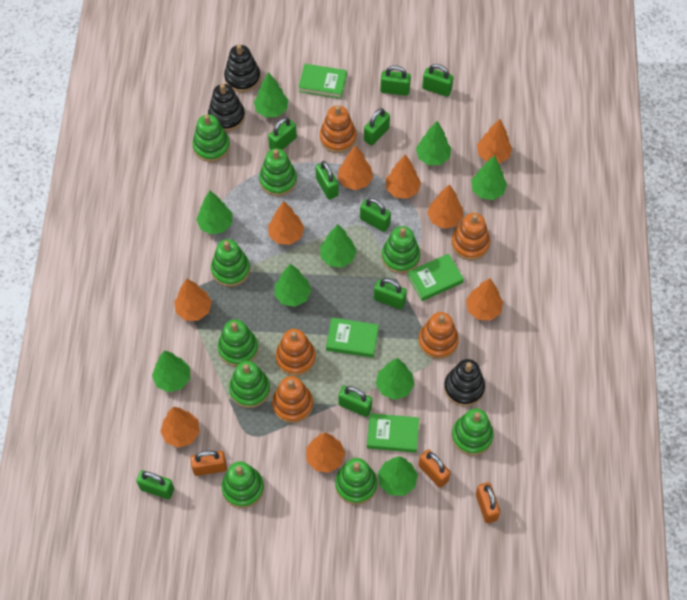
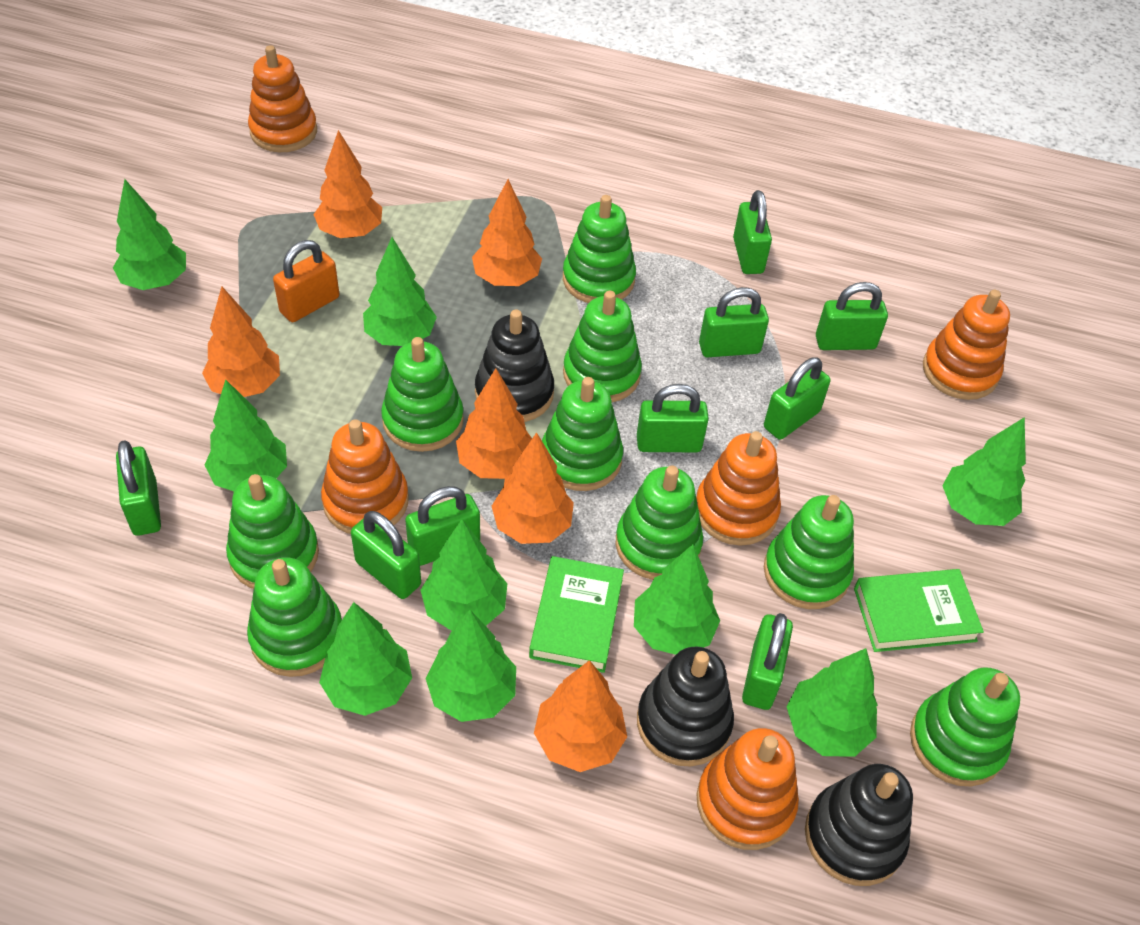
green book: [298,64,347,99] [326,318,379,358] [367,413,419,453] [407,254,464,301] = 4 -> [529,556,624,673] [854,569,984,652] = 2
orange padlock: [190,451,227,476] [418,449,451,488] [476,482,500,523] = 3 -> [273,240,339,322] = 1
orange tree: [160,407,200,448] [174,279,212,321] [268,201,304,245] [306,433,345,473] [338,145,373,190] [386,154,421,199] [427,184,463,229] [466,278,503,320] [477,119,512,164] = 9 -> [202,287,280,397] [313,130,382,238] [456,368,532,479] [472,179,542,286] [492,432,574,544] [534,660,627,772] = 6

